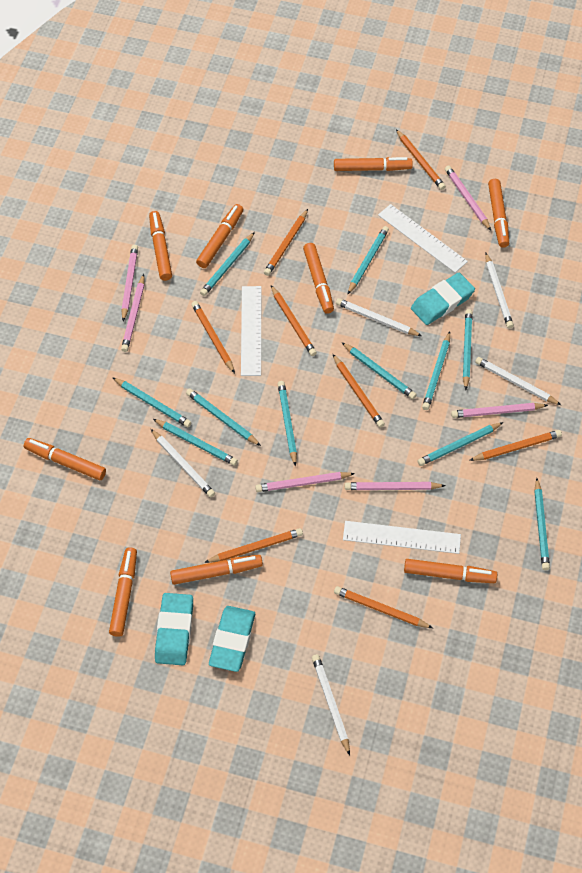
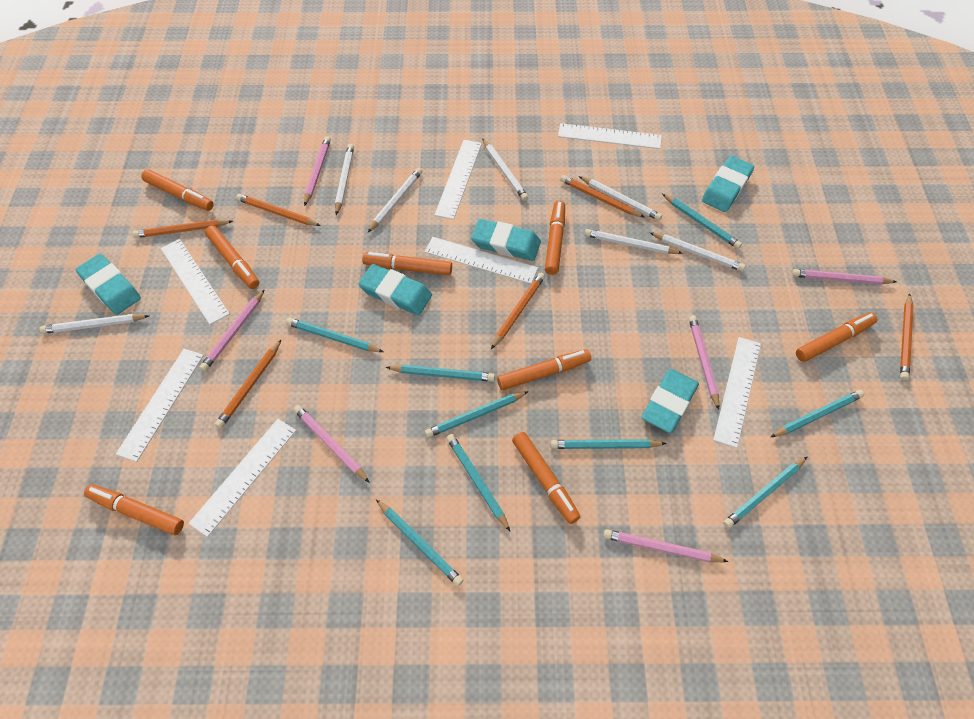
orange marker: [24,438,106,480] [109,547,137,637] [149,211,172,281] [170,555,263,585] [196,204,243,268] [303,243,334,314] [334,157,413,171] [404,559,497,583] [488,179,509,248] = 9 -> [84,484,184,535] [141,169,214,211] [205,226,259,289] [362,252,452,276] [497,349,591,390] [512,432,580,524] [545,201,565,275] [796,312,877,362] = 8
orange pencil: [191,301,235,373] [204,528,303,563] [264,209,308,276] [271,285,317,356] [333,354,385,428] [334,586,433,628] [396,129,446,190] [469,430,562,461] = 8 -> [133,219,233,238] [215,340,281,428] [236,194,321,226] [491,273,545,349] [560,175,645,218] [900,293,914,380] = 6
turquoise eraser: [155,593,193,665] [209,606,255,672] [411,273,475,325] = 3 -> [76,254,141,315] [358,264,432,315] [471,219,541,261] [642,369,699,433] [702,156,754,212] = 5
turquoise pencil: [112,377,191,427] [153,419,238,466] [186,388,261,446] [200,232,255,296] [278,381,297,466] [341,342,417,399] [347,226,389,295] [417,422,504,466] [422,331,450,410] [463,309,472,390] [534,478,550,570] = 11 -> [286,318,384,352] [376,499,463,586] [386,365,495,382] [425,391,529,438] [446,434,510,531] [550,439,667,449] [663,194,742,249] [723,456,808,528] [771,390,864,437] = 9
white pencil: [151,429,215,498] [312,654,350,755] [336,298,422,336] [475,357,561,405] [485,253,514,329] = 5 -> [40,314,149,334] [335,144,354,215] [368,168,422,232] [482,138,528,201] [579,176,662,221] [584,229,683,254] [649,232,745,271] = 7
white ruler: [241,286,261,376] [343,521,461,554] [378,204,468,273] = 3 -> [116,349,204,462] [161,239,230,325] [188,419,296,537] [425,237,538,284] [434,140,482,220] [558,123,662,149] [713,337,761,448] = 7

